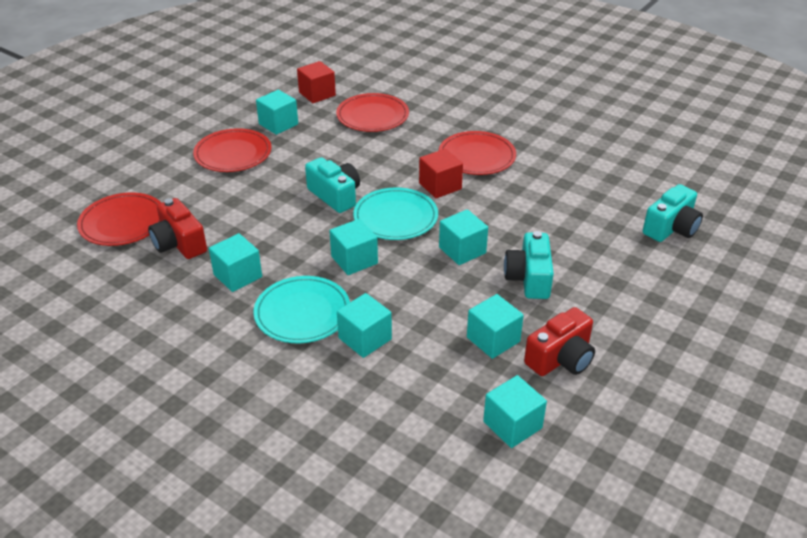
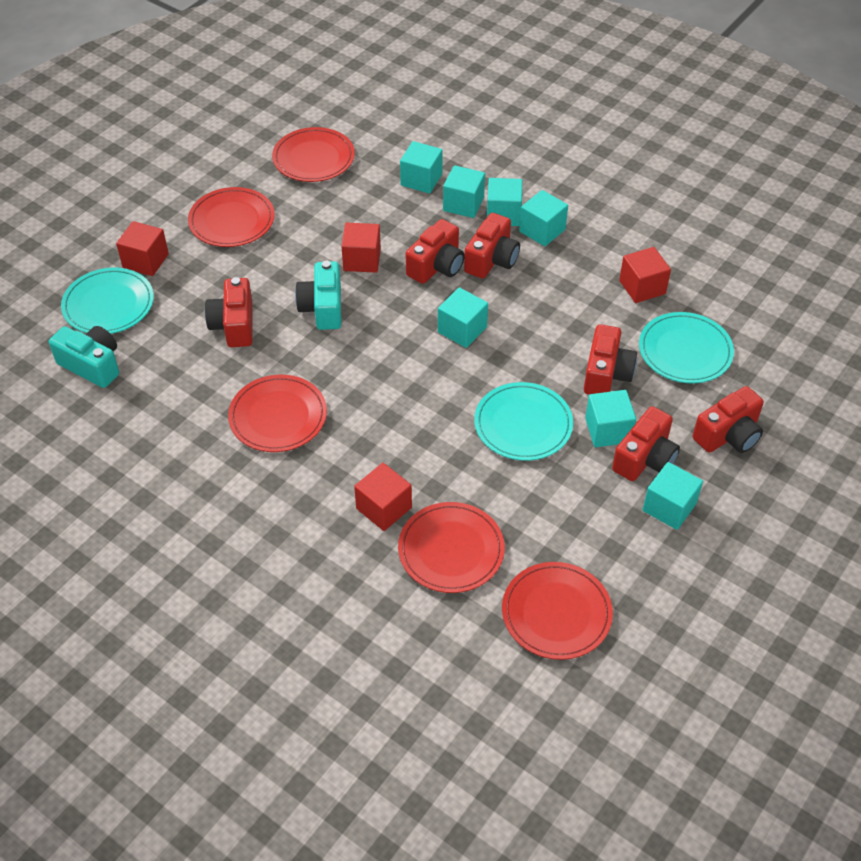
red camera: [148,198,207,259] [524,307,595,376] = 2 -> [205,277,252,347] [406,219,465,284] [464,213,520,279] [584,324,637,395] [612,406,680,481] [693,386,764,453] = 6
red cube: [297,61,336,103] [419,149,463,198] = 2 -> [116,221,169,276] [341,223,381,273] [354,463,412,531] [619,247,671,303] = 4
red plate: [77,193,161,246] [193,128,271,172] [336,93,409,132] [439,131,516,175] = 4 -> [188,187,275,247] [228,375,327,452] [272,127,355,182] [398,502,505,593] [502,562,613,660] = 5
turquoise camera: [305,157,360,213] [504,231,554,299] [643,184,703,242] = 3 -> [49,326,119,388] [295,261,342,330] = 2
turquoise plate: [254,276,350,343] [353,188,438,240] = 2 -> [61,267,154,334] [474,382,573,461] [639,312,734,383] = 3

